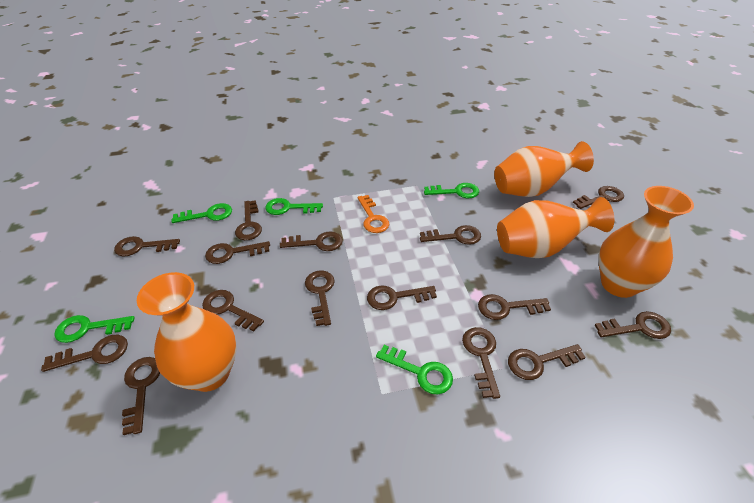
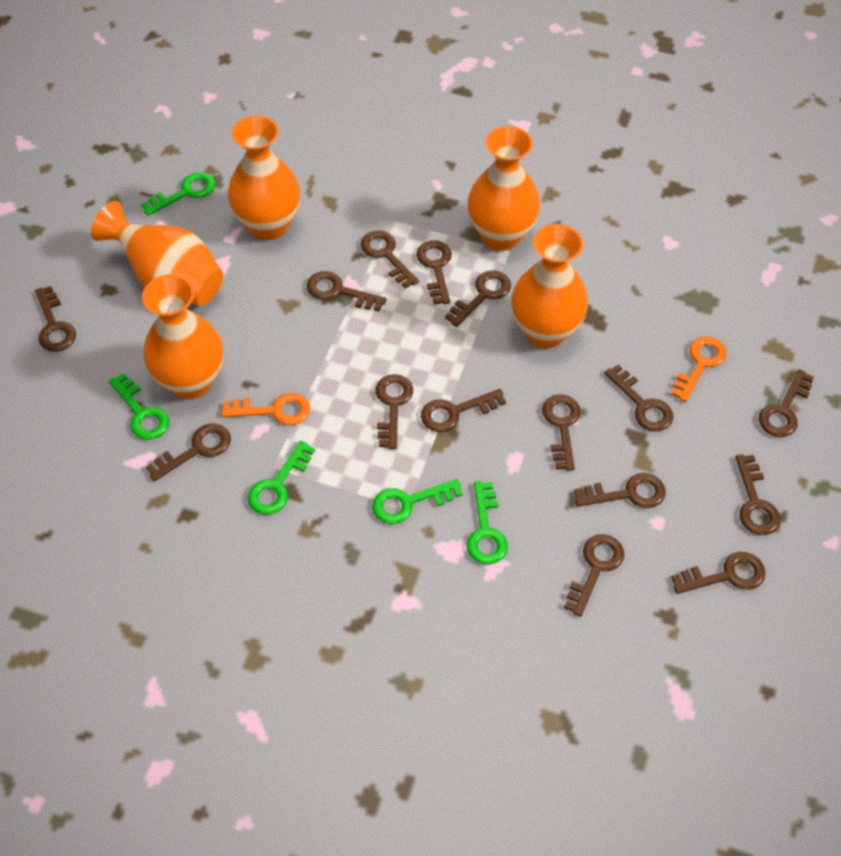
orange key: [358,195,389,233] = 1 -> [221,393,310,425] [671,336,727,402] = 2
orange vase: [137,272,237,392] [494,141,594,197] [497,197,614,258] [599,186,694,298] = 4 -> [91,201,223,306] [142,275,223,399] [228,115,300,240] [468,126,540,251] [511,224,588,348] = 5

